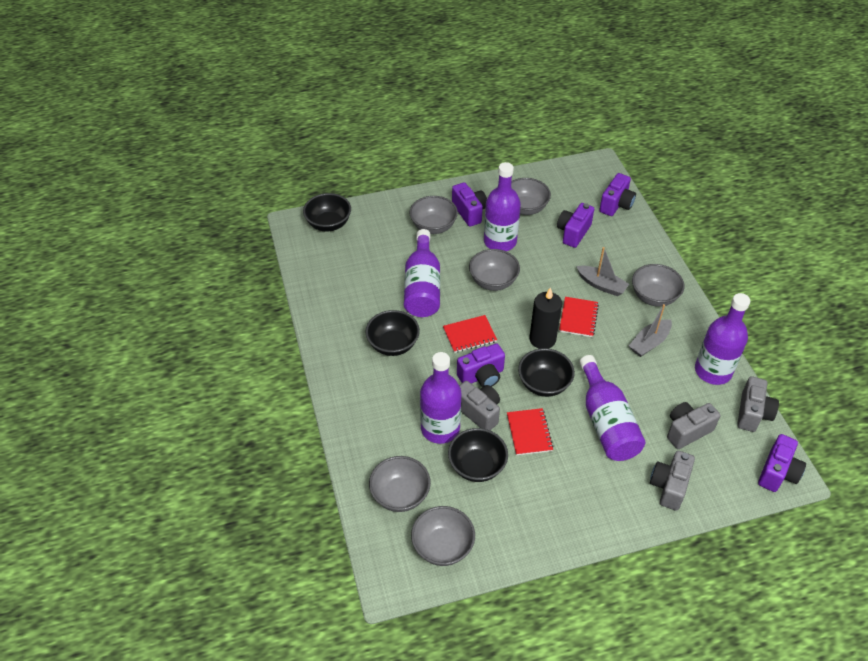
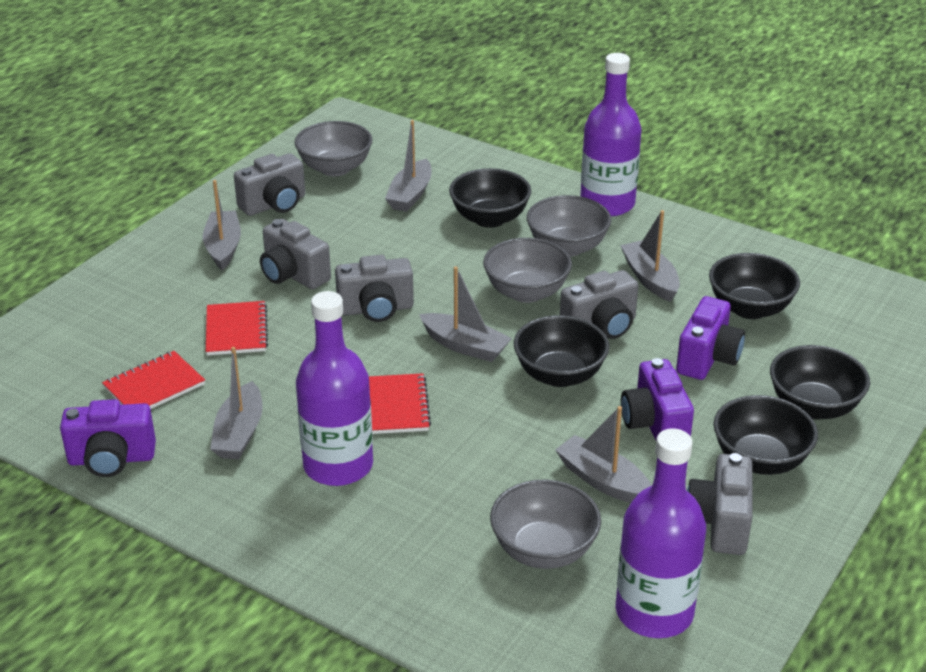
black bowl: [303,193,351,232] [365,310,420,356] [448,428,508,482] [518,348,575,397] = 4 -> [449,168,531,228] [514,315,609,387] [709,253,800,319] [713,395,818,475] [770,345,870,419] = 5
black candle: [530,287,562,349] = 1 -> none = 0
grey boat: [576,247,629,296] [629,304,672,357] = 2 -> [203,180,241,270] [210,347,263,460] [385,120,431,212] [419,266,512,362] [555,406,652,503] [620,210,680,302] = 6
grey bowl: [369,456,431,512] [409,196,458,234] [411,506,475,566] [469,249,520,291] [511,178,551,215] [632,264,684,307] = 6 -> [294,121,372,176] [483,238,572,303] [490,480,601,569] [527,195,611,257] = 4
grey camera: [459,381,500,430] [650,451,695,511] [667,402,720,449] [737,376,779,432] = 4 -> [234,153,305,216] [260,219,331,289] [335,255,414,322] [560,270,638,339] [687,453,752,555] = 5
purple bottle: [404,229,440,317] [420,352,461,444] [484,162,521,251] [579,355,645,461] [695,293,750,385] = 5 -> [296,291,373,486] [580,53,641,216] [615,428,706,638] = 3
purple camera: [452,182,487,227] [457,343,505,387] [557,203,594,248] [599,173,636,216] [758,434,806,492] = 5 -> [60,399,156,477] [621,358,694,440] [676,296,745,380] = 3

